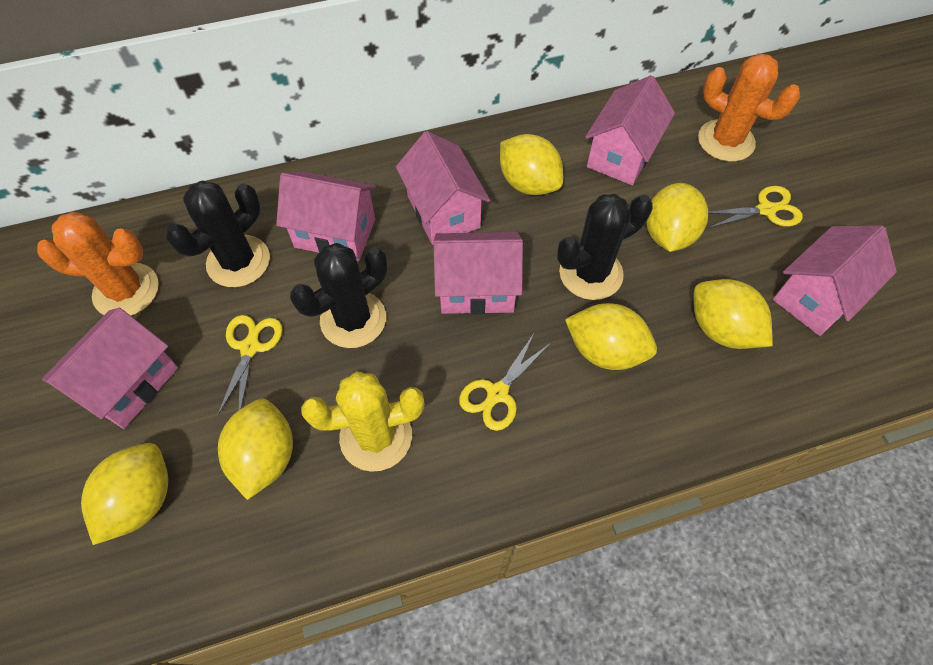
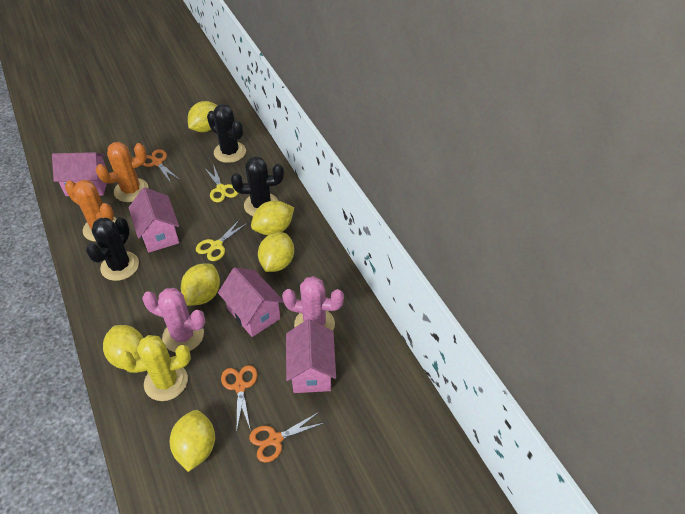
orange scissors: none = 0 -> [142,149,180,183] [221,365,258,428] [249,412,324,462] = 3
pink cactus: none = 0 -> [142,288,206,352] [282,276,344,331] = 2
pink house: [42,308,178,429] [276,171,376,261] [396,131,490,245] [433,232,523,315] [585,75,675,185] [773,225,897,336] = 6 -> [52,152,107,196] [128,187,179,253] [218,267,283,337] [286,319,336,393] = 4
yellow scissors: [217,315,282,417] [459,332,551,431] [707,186,803,229] = 3 -> [196,219,247,261] [204,164,238,202] = 2

